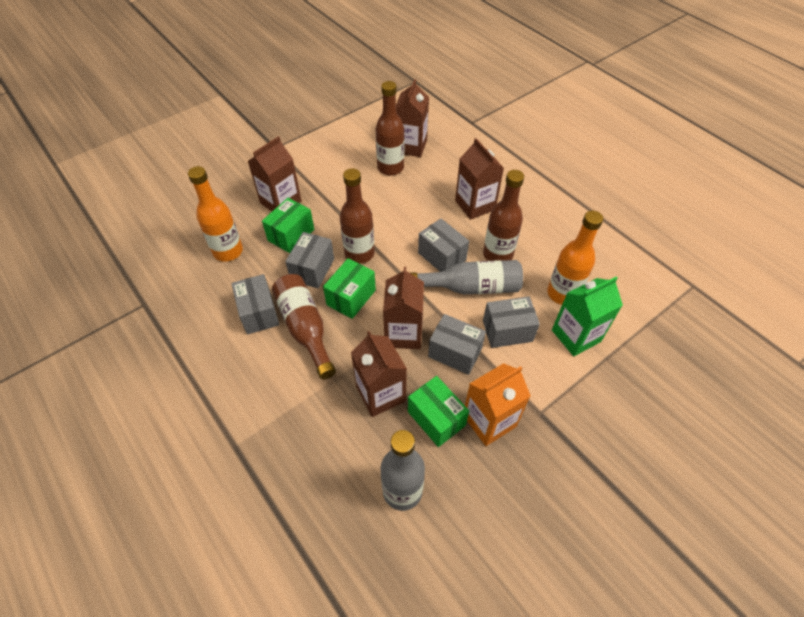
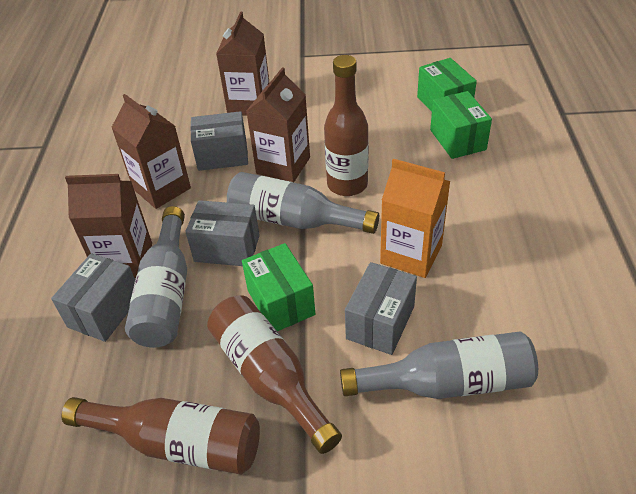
brown bottle: [272,274,336,380] [340,168,375,264] [376,81,404,175] [483,170,524,261] = 4 -> [61,397,260,475] [207,295,342,454] [324,55,369,196] = 3
brown carton: [248,136,301,212] [351,331,407,417] [383,267,424,349] [396,79,429,157] [455,138,504,220] = 5 -> [65,174,152,278] [111,94,191,209] [216,11,269,116] [246,67,310,183] = 4
green carton: [552,277,623,356] = 1 -> none = 0
grey bottle: [381,430,425,511] [410,260,523,294] = 2 -> [125,206,187,348] [227,172,379,234] [340,332,538,399] = 3
grey box: [231,274,279,335] [285,232,334,288] [418,219,469,272] [428,314,486,375] [483,296,540,348] = 5 -> [51,253,135,342] [185,200,260,266] [190,111,248,171] [345,262,417,355] = 4
orange bottle: [188,166,243,262] [547,211,603,305] = 2 -> none = 0

